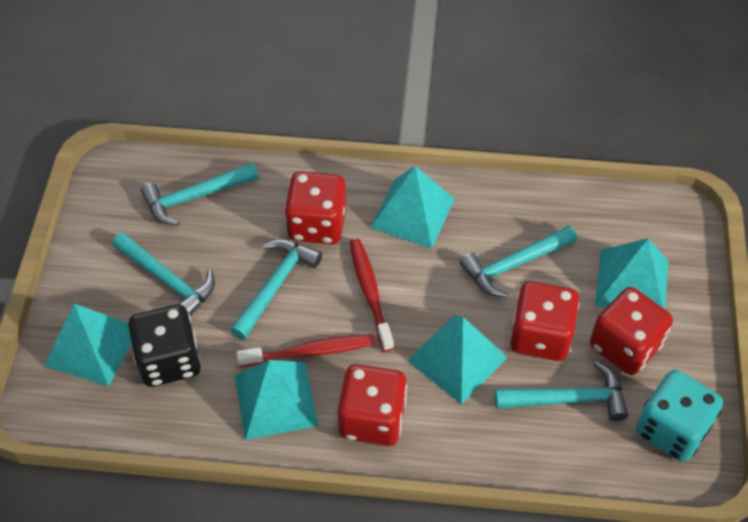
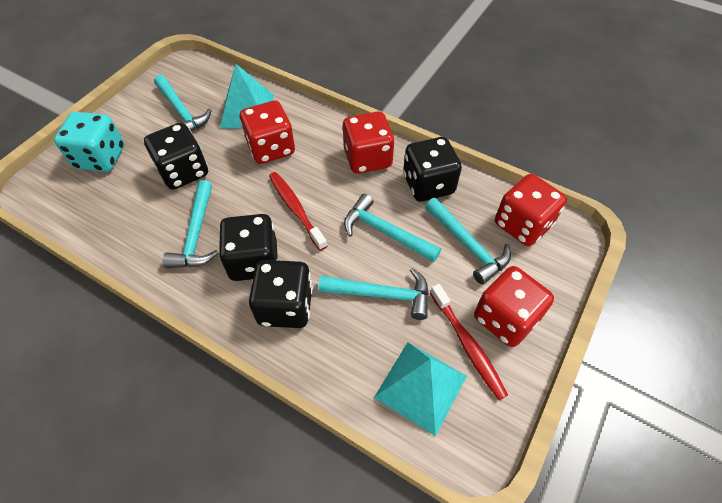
black dice: [128,304,201,387] = 1 -> [144,123,208,190] [219,214,278,281] [249,260,313,328] [403,137,462,202] = 4
turquoise pyramid: [44,304,131,387] [235,360,318,440] [370,166,455,248] [407,316,508,405] [595,238,669,309] = 5 -> [220,64,274,129] [374,342,467,436] = 2

